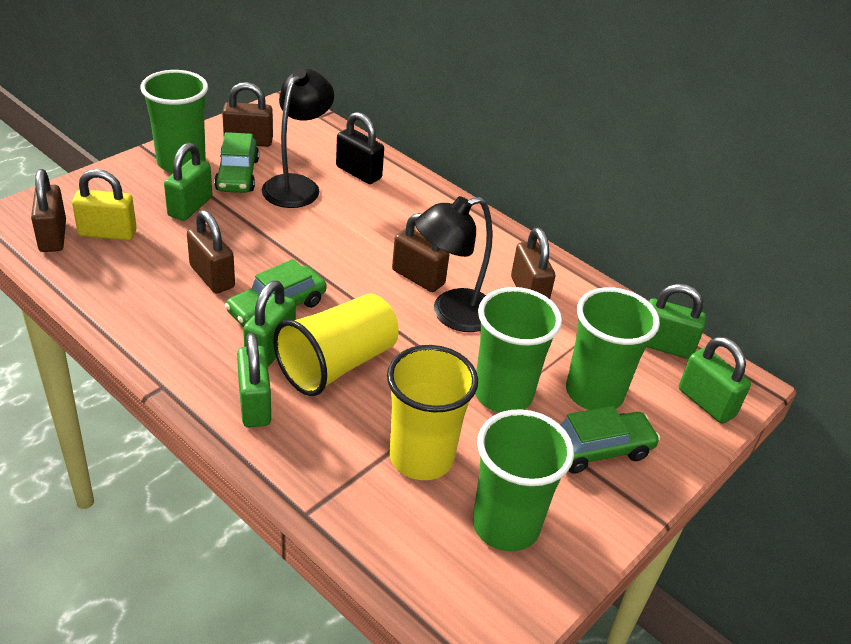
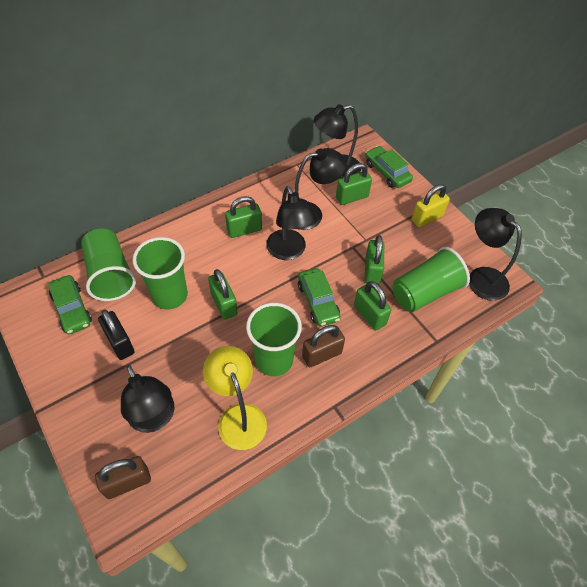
black lamp: [262,68,334,208] [415,196,493,332] = 2 -> [121,365,174,433] [266,186,317,260] [295,148,347,230] [314,104,361,179] [469,208,522,301] = 5
brown padlock: [31,169,66,252] [187,210,235,293] [222,82,273,147] [392,213,450,292] [511,228,555,299] = 5 -> [95,456,151,499] [302,325,345,367] = 2
yellow cup: [273,294,398,396] [387,345,478,480] = 2 -> none = 0
yellow lamp: none = 0 -> [203,346,267,450] = 1

